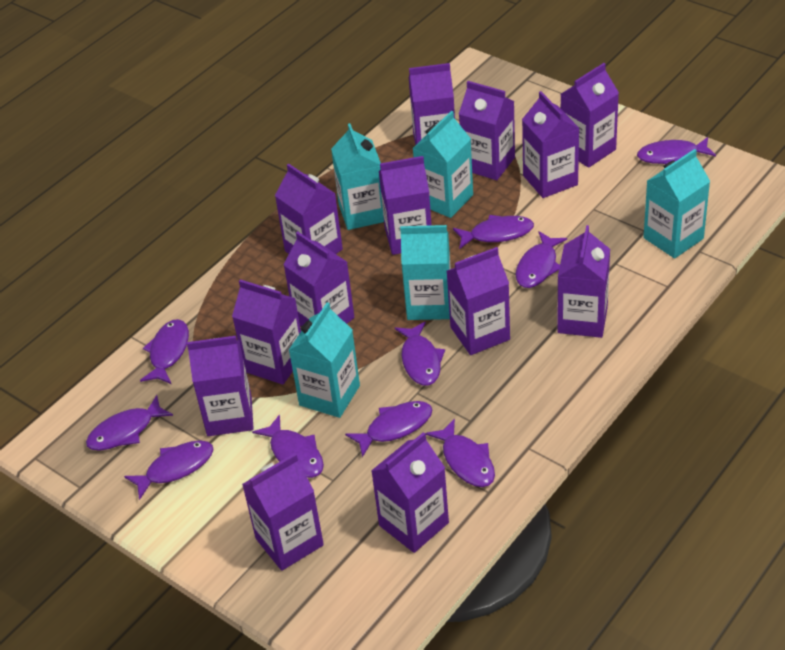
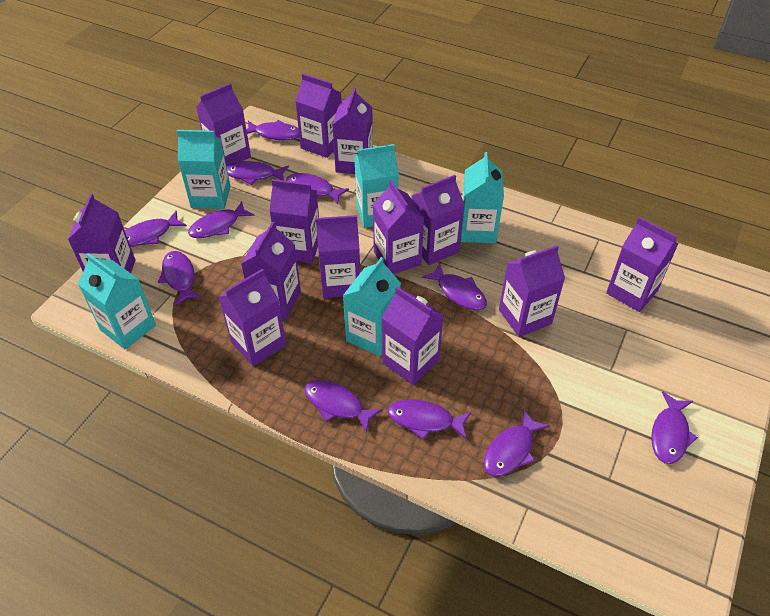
purple fish: [86,395,173,451] [124,440,214,500] [140,319,189,384] [252,414,324,478] [345,401,432,457] [395,322,445,386] [425,419,495,487] [453,215,534,249] [516,231,567,288] [637,137,716,164] = 10 -> [125,211,187,247] [158,251,202,306] [188,201,255,238] [227,161,289,185] [246,120,299,140] [286,173,349,204] [304,380,383,432] [388,399,471,440] [422,263,487,310] [483,409,549,477] [651,391,698,464] = 11

